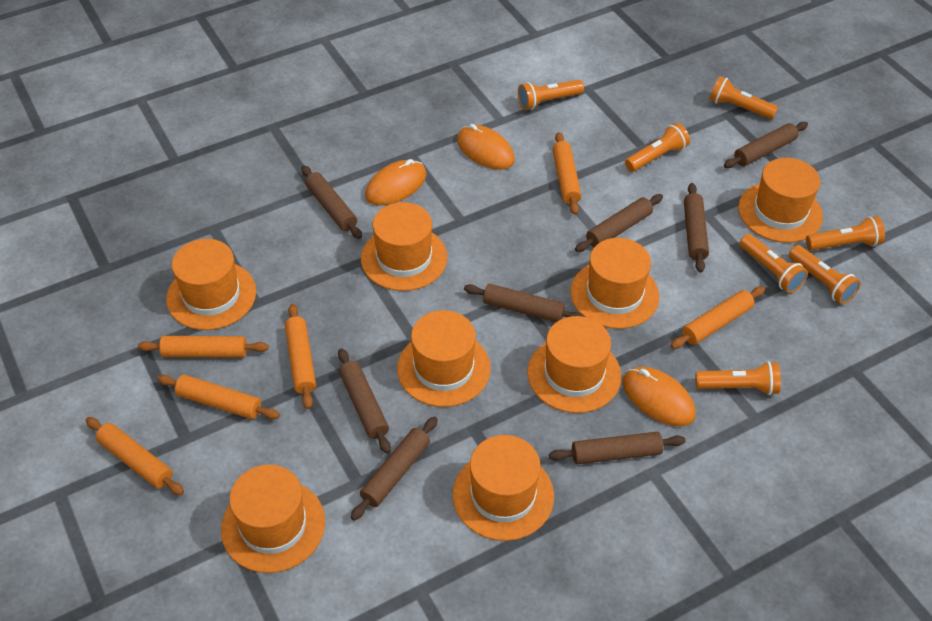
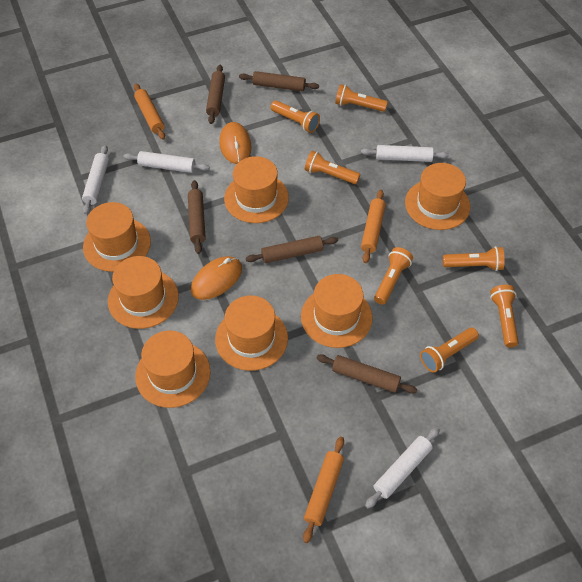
brown rolling pin: [301,166,362,239] [338,348,391,454] [351,416,438,521] [464,284,585,322] [549,432,686,464] [575,194,663,252] [684,183,709,273] [724,122,808,168] = 8 -> [188,180,206,254] [206,65,225,124] [239,71,319,91] [246,236,338,263] [316,354,418,394] = 5
orange hat: [166,239,256,330] [221,465,325,573] [361,202,448,291] [397,310,491,407] [452,435,554,541] [527,316,621,413] [570,238,659,329] [738,158,823,243] = 8 -> [83,202,151,272] [108,256,179,329] [135,330,210,408] [215,295,288,371] [224,156,289,223] [301,274,373,348] [405,163,470,230] = 7
orange mouse: [365,159,426,206] [457,124,515,170] [623,367,696,426] = 3 -> [191,256,242,300] [219,122,252,164] = 2
orange rolling pin: [86,417,184,495] [138,336,269,358] [157,375,280,419] [285,304,316,409] [553,132,581,215] [670,287,765,349] = 6 -> [134,84,165,140] [303,436,344,543] [361,190,386,263] = 3
white rolling pin: none = 0 -> [82,145,109,214] [123,151,210,173] [361,145,449,162] [365,427,440,509] = 4

